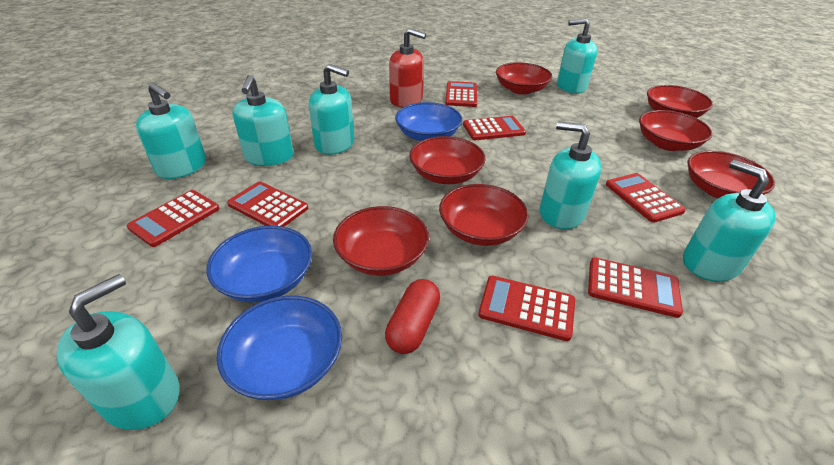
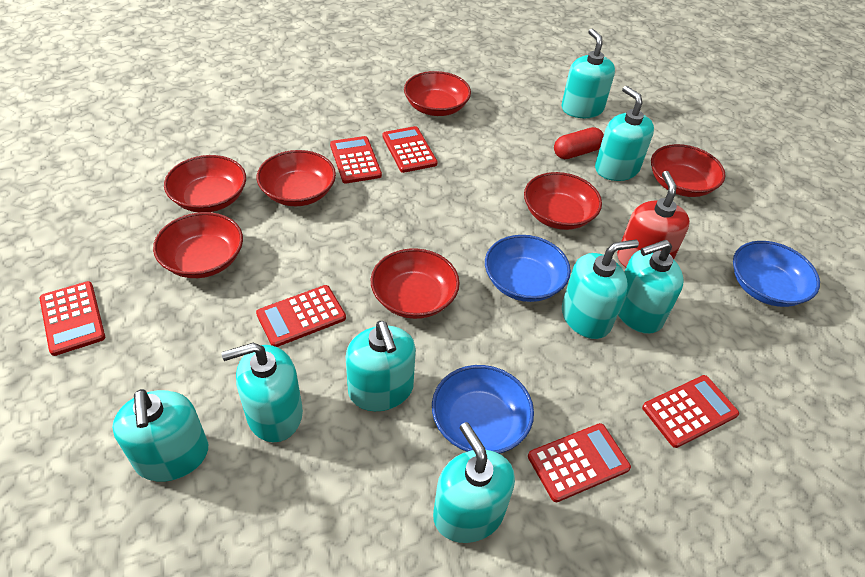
red calculator: [127,190,219,247] [227,181,308,227] [445,81,477,107] [463,116,526,140] [478,276,575,341] [588,257,683,318] [606,173,686,223] = 7 -> [40,281,105,356] [256,285,346,347] [330,136,382,184] [382,126,438,173] [528,423,631,502] [642,375,739,448] = 6
turquoise soap dispenser: [57,274,180,430] [136,83,206,179] [233,75,293,166] [309,64,354,155] [540,122,602,229] [557,18,597,94] [683,160,776,282] = 7 -> [112,389,208,482] [222,343,303,442] [345,321,416,411] [433,422,515,543] [562,29,615,118] [562,240,639,339] [595,86,654,181] [618,240,684,334] = 8

